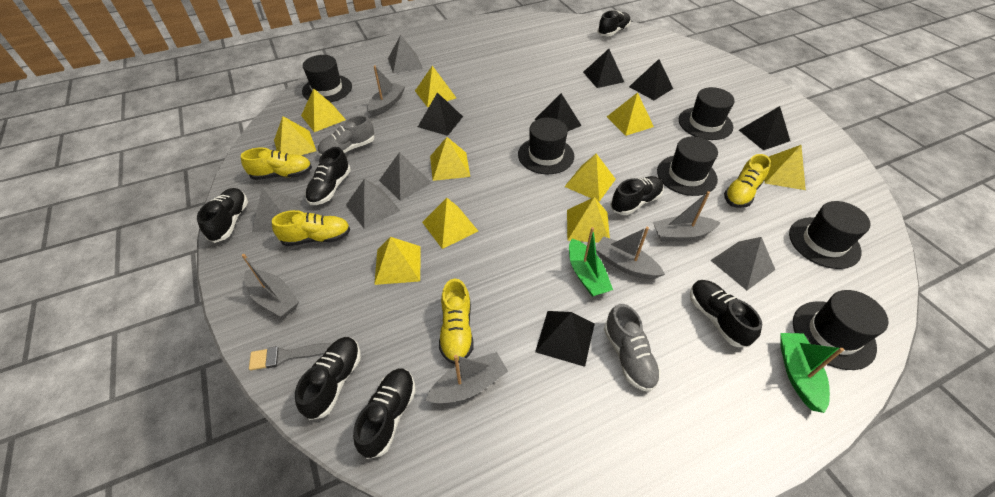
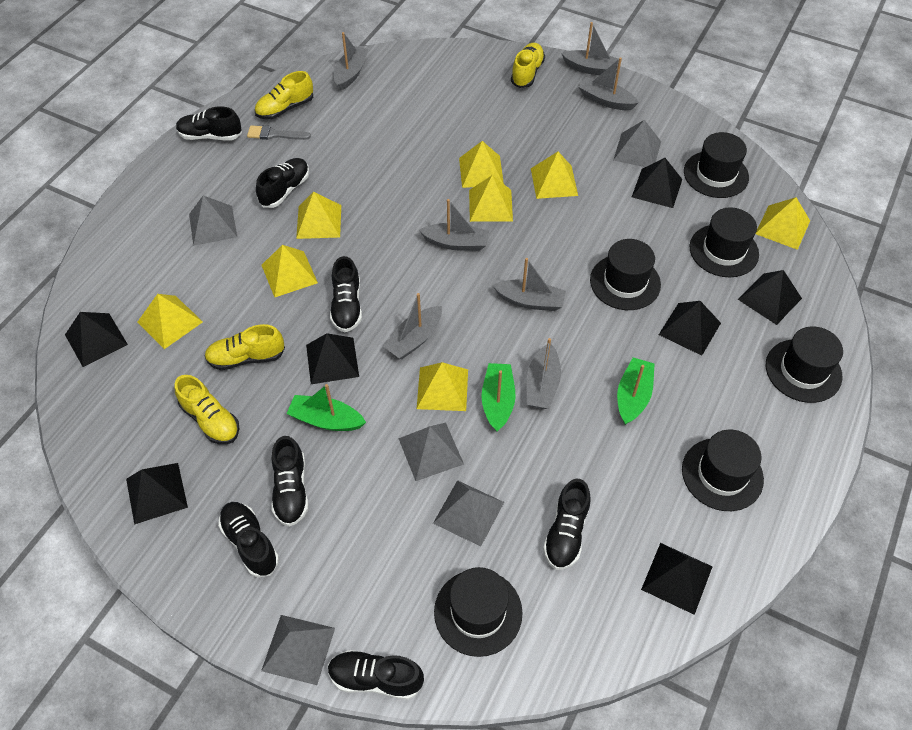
black pyramid: [418,92,463,136] [535,93,582,131] [535,311,595,367] [583,49,624,88] [629,59,673,100] [739,106,790,150] = 6 -> [65,312,128,367] [126,463,188,525] [306,333,359,384] [632,158,682,208] [641,543,713,615] [659,301,721,356] [738,270,802,325] = 7
green boat: [569,227,613,297] [780,333,844,413] = 2 -> [287,384,366,431] [481,363,516,432] [617,358,655,425] = 3
grey boat: [242,254,299,317] [367,66,405,117] [425,352,508,404] [596,227,665,279] [653,191,721,242] = 5 -> [334,32,368,91] [383,293,442,359] [419,199,489,251] [492,258,566,311] [527,338,561,409] [561,22,622,75] [579,57,639,110] = 7
grey shoe: [318,115,374,156] [604,304,661,392] = 2 -> none = 0
yellow pyramid: [274,116,316,155] [301,88,346,132] [374,237,421,285] [415,66,456,107] [422,198,478,249] [430,137,470,181] [564,153,616,202] [567,197,610,243] [607,92,654,136] [764,145,806,190] = 10 -> [138,294,203,349] [262,245,318,297] [296,192,341,239] [417,362,468,411] [459,141,504,188] [469,175,513,222] [531,152,578,199] [756,197,810,250] = 8

